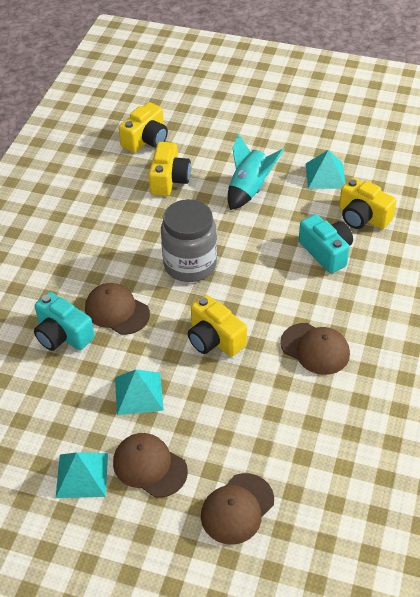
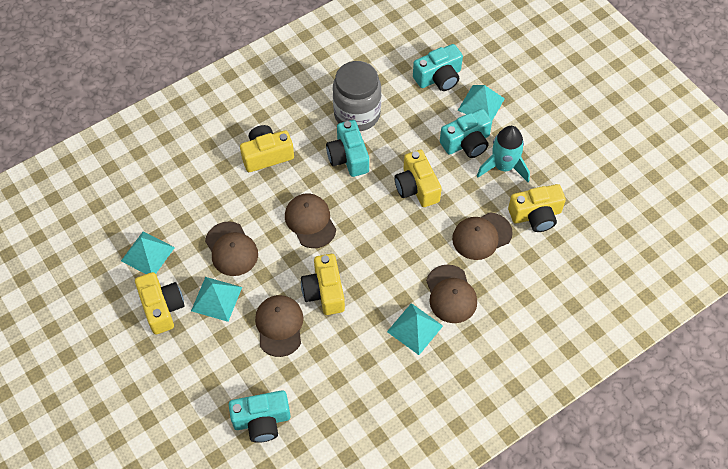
brown cap: [85,283,150,335] [113,433,188,498] [201,473,274,545] [280,323,350,375] = 4 -> [205,221,258,276] [255,295,303,357] [285,193,336,248] [426,265,477,323] [452,212,513,260] = 5
turquoise camera: [34,292,95,351] [299,214,353,273] = 2 -> [229,390,291,443] [326,120,369,177] [413,44,463,91] [440,109,492,158] = 4
turquoise pyramid: [56,452,108,498] [115,369,164,415] [306,150,345,189] = 3 -> [121,231,175,274] [191,277,242,322] [387,303,443,355] [458,85,505,120] = 4
yellow camera: [119,102,168,153] [148,142,191,196] [188,295,247,357] [339,178,396,229] = 4 -> [135,272,185,334] [240,125,294,172] [301,254,345,315] [394,150,442,207] [508,184,566,232] = 5

